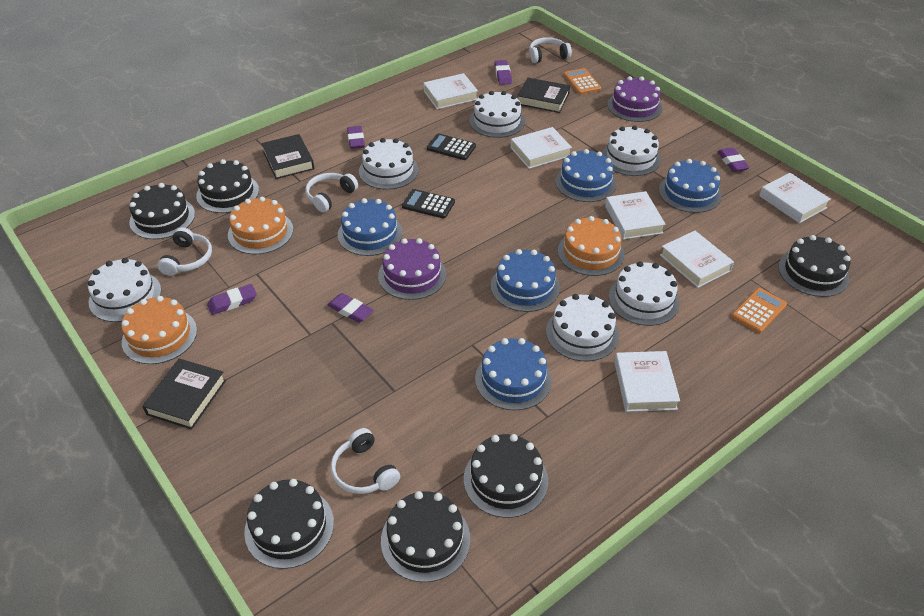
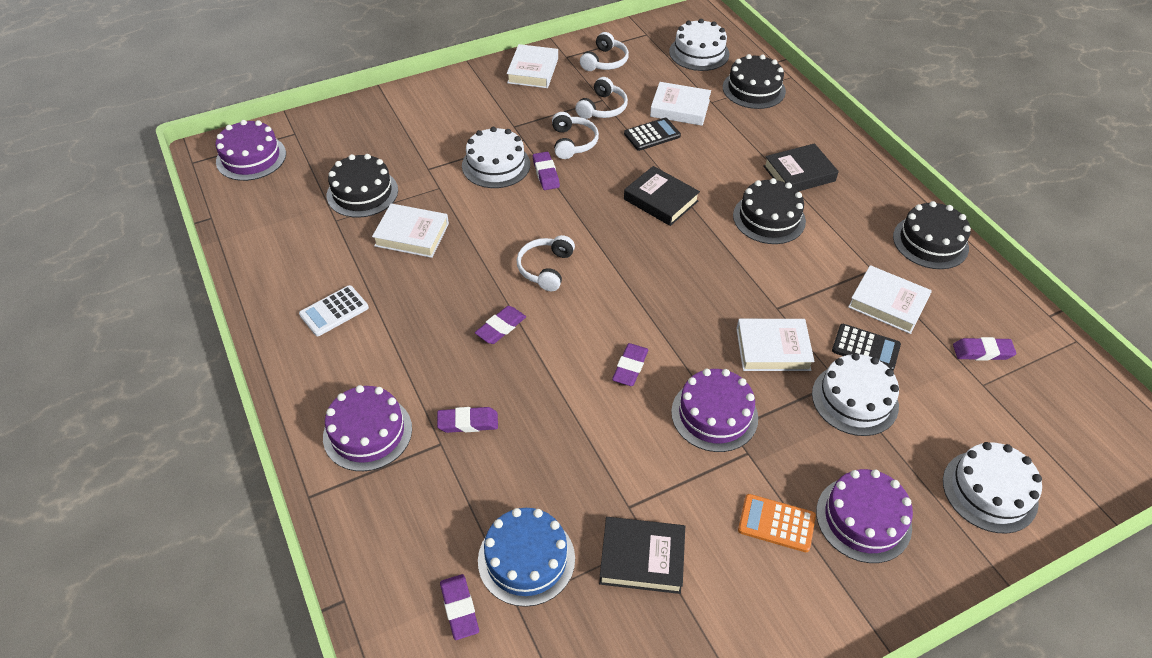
black cake: [129,183,195,239] [196,159,259,213] [244,479,334,569] [381,491,470,582] [464,434,548,518] [778,235,850,297] = 6 -> [327,154,398,218] [723,54,786,109] [733,178,806,244] [893,201,971,269] = 4
blue cake: [338,198,403,256] [475,338,552,410] [491,249,560,312] [555,149,616,202] [659,159,722,213] = 5 -> [478,508,575,607] = 1
orange cake: [121,296,197,364] [228,197,293,254] [558,216,624,276] = 3 -> none = 0
orange calculator: [564,68,601,94] [731,288,787,333] = 2 -> [738,494,816,552] = 1
purple cake: [378,238,446,300] [607,76,662,122] = 2 -> [215,120,286,181] [323,385,412,471] [671,369,758,452] [816,469,913,563] = 4
purple eraser: [207,284,257,315] [327,293,374,323] [347,126,365,149] [494,60,512,85] [717,147,750,172] = 5 -> [437,407,498,433] [440,574,479,640] [475,306,526,344] [533,152,560,190] [612,343,648,386] [953,337,1016,361] = 6
white book: [423,73,478,109] [510,127,572,169] [605,191,666,239] [614,351,680,412] [660,231,734,288] [759,173,831,223] = 6 -> [372,203,449,258] [507,44,558,88] [650,82,711,126] [736,319,815,371] [848,265,932,334] = 5
white cake: [88,258,161,322] [359,138,419,190] [469,91,525,138] [546,294,619,361] [602,125,661,176] [609,261,680,326] = 6 -> [462,127,530,188] [669,19,729,71] [812,353,899,436] [943,442,1042,534] = 4
white calculator: none = 0 -> [299,285,369,336] = 1

